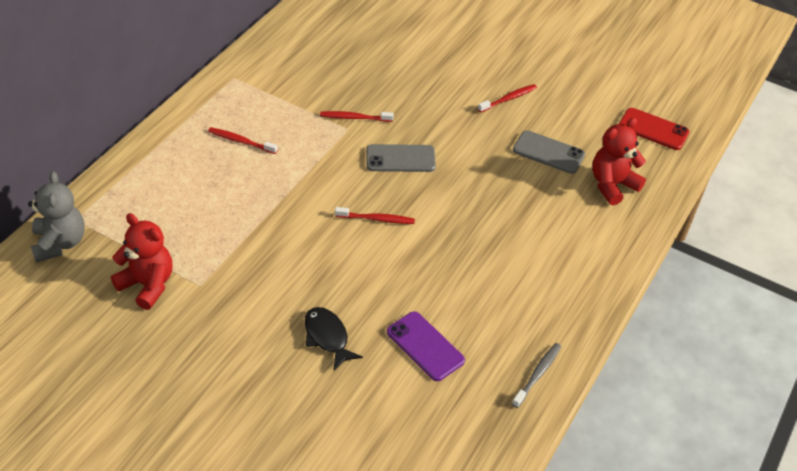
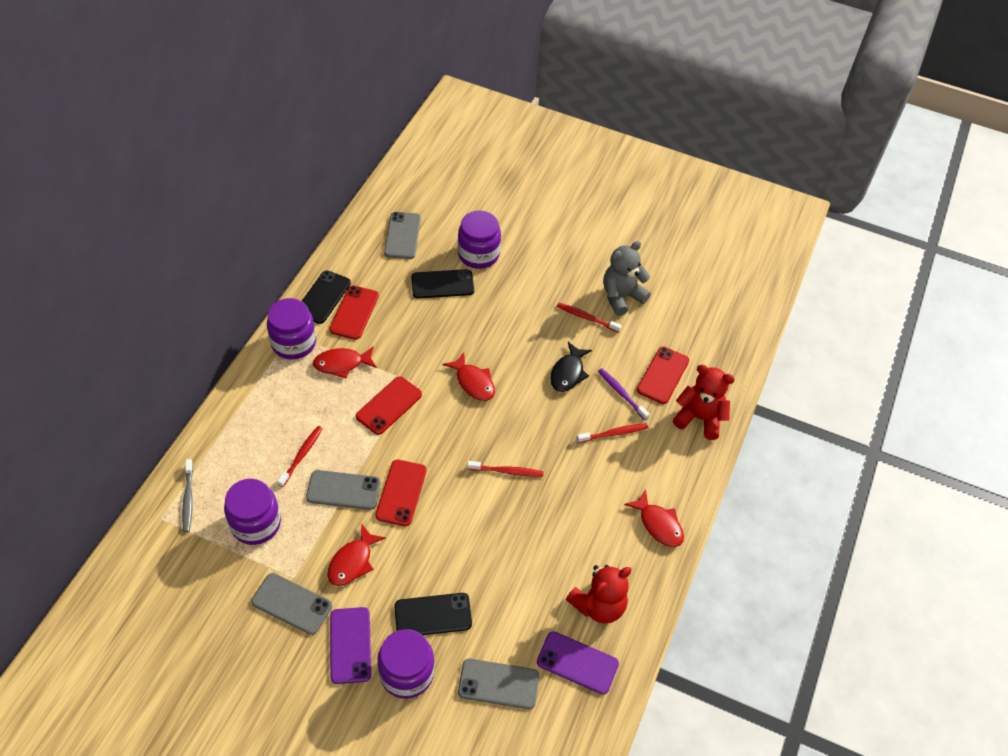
black phone: none = 0 -> [302,270,351,324] [394,593,472,635] [411,269,474,298] = 3
grey phone: [366,144,436,172] [513,130,585,174] = 2 -> [251,573,332,635] [306,470,381,510] [384,212,421,259] [458,659,539,709] = 4
purple jar: none = 0 -> [224,479,281,545] [267,298,316,360] [377,629,434,699] [458,211,501,269] = 4
purple phone: [387,311,465,381] = 1 -> [330,607,371,684] [537,631,619,695] = 2
purple toothbrush: none = 0 -> [598,368,650,420] = 1
red fish: none = 0 -> [313,346,377,379] [328,524,386,586] [443,352,495,401] [624,489,684,547] = 4
red phone: [619,108,689,150] = 1 -> [329,285,379,340] [356,376,422,435] [375,460,426,526] [637,347,689,404] = 4

